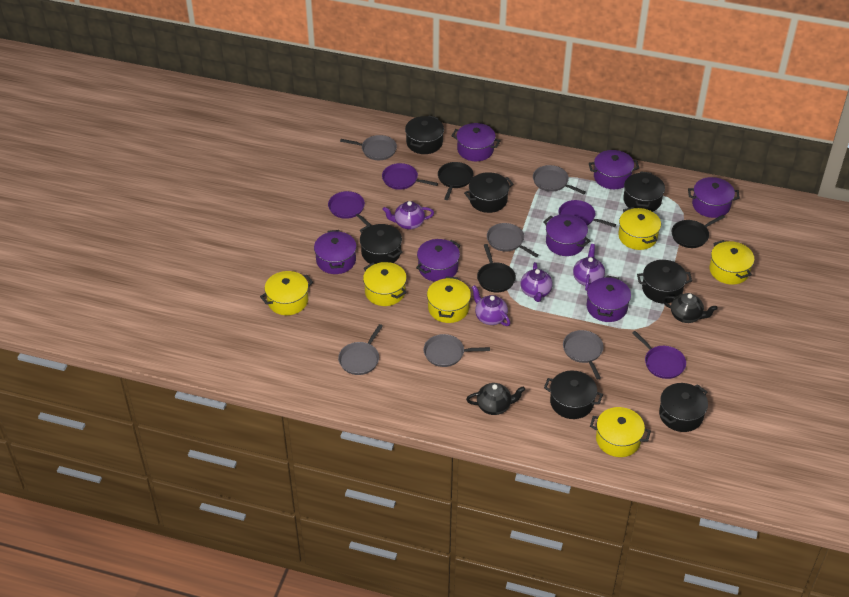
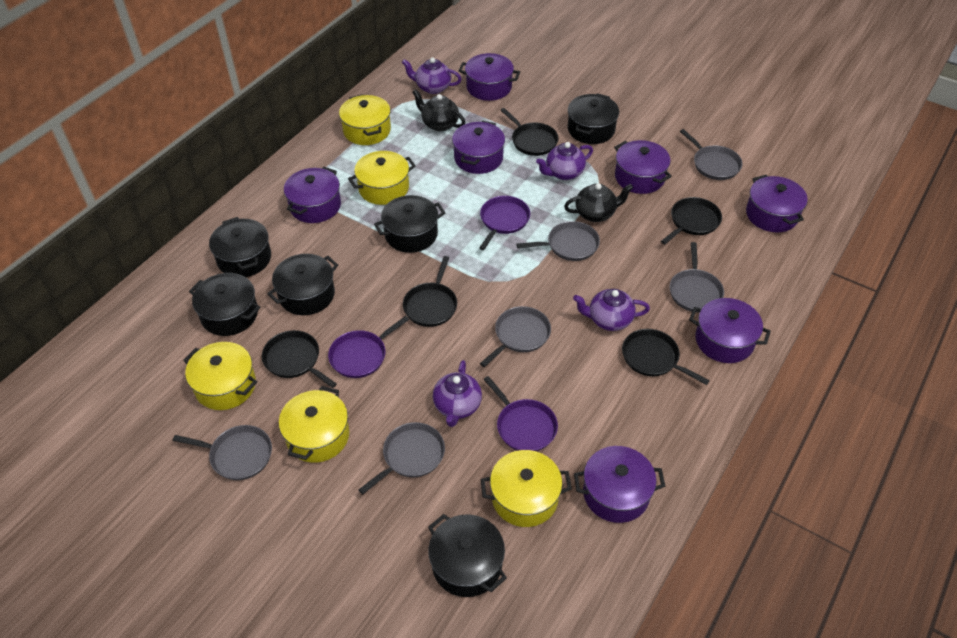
black pan: [438,162,474,200] [477,244,516,293] [672,215,725,248] = 3 -> [262,330,337,388] [403,256,457,327] [501,108,558,156] [622,329,710,385] [661,197,722,244] = 5
black pot: [360,224,402,264] [405,115,444,154] [464,172,514,213] [544,370,603,419] [623,171,665,212] [637,260,692,303] [659,383,708,432] = 7 -> [189,273,260,336] [209,217,271,277] [267,254,338,315] [374,195,445,253] [428,514,507,597] [568,93,619,144] = 6
purple pan: [328,191,371,226] [382,163,438,190] [558,200,616,227] [632,331,686,379] = 4 -> [328,316,409,378] [479,196,530,250] [483,376,558,451] = 3
yellow pot: [260,271,313,315] [363,262,407,306] [427,276,471,323] [590,407,651,457] [618,207,661,250] [709,240,754,285] = 6 -> [183,342,257,410] [279,386,349,463] [339,94,391,145] [348,151,416,205] [481,450,572,527] = 5

